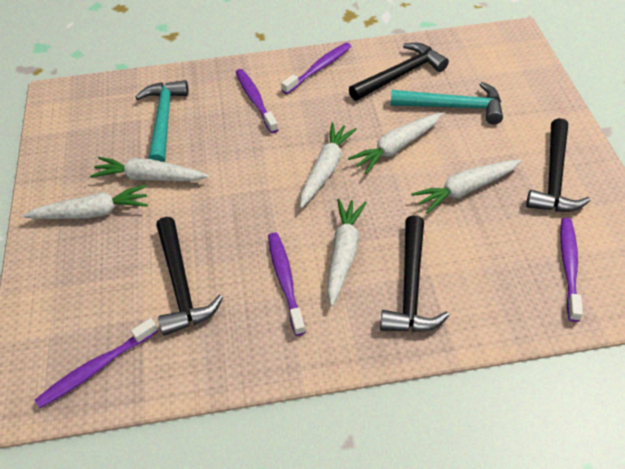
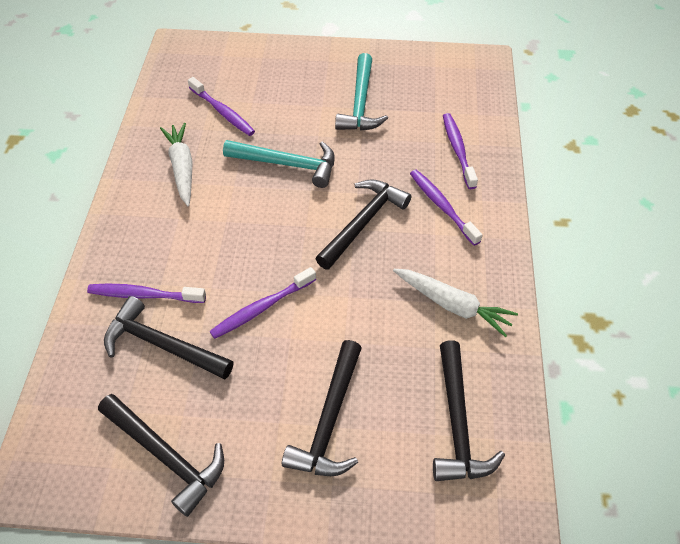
black hammer: [156,217,223,336] [349,43,449,101] [380,215,450,332] [526,118,590,212] = 4 -> [98,394,224,517] [104,296,233,380] [282,340,362,476] [315,179,411,270] [433,341,505,481] = 5
white carrot: [23,185,148,219] [90,157,209,181] [300,122,357,208] [327,199,367,306] [348,113,442,174] [411,159,521,214] = 6 -> [160,123,193,206] [393,269,518,337] = 2

